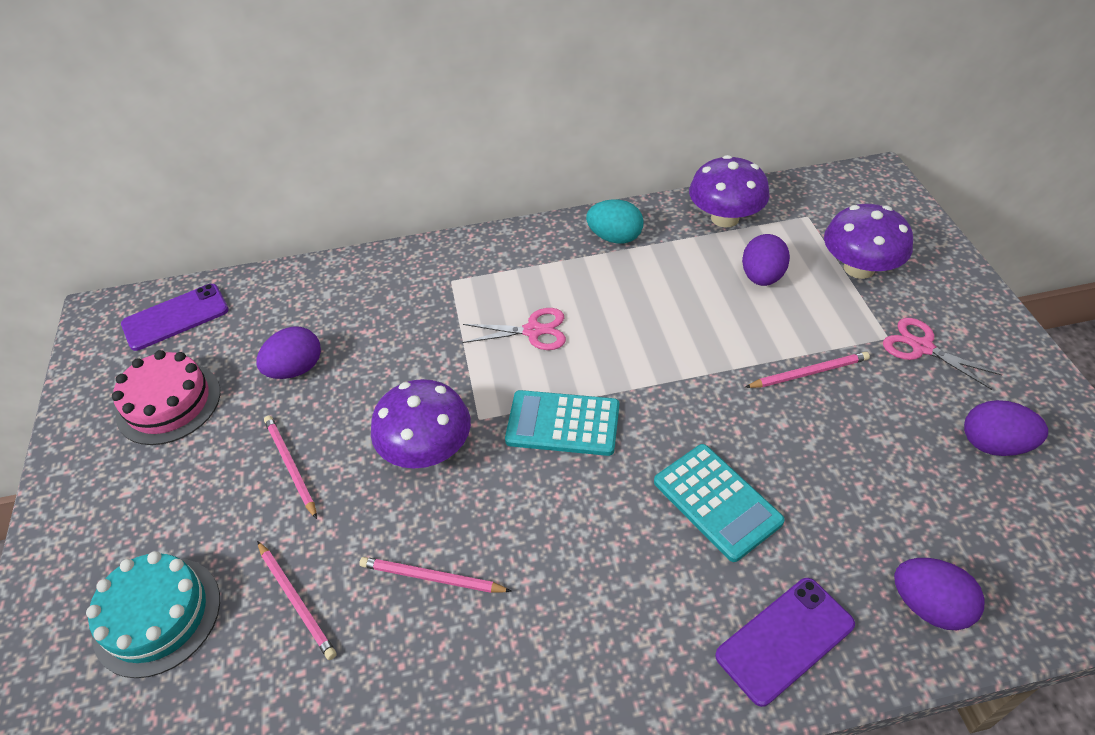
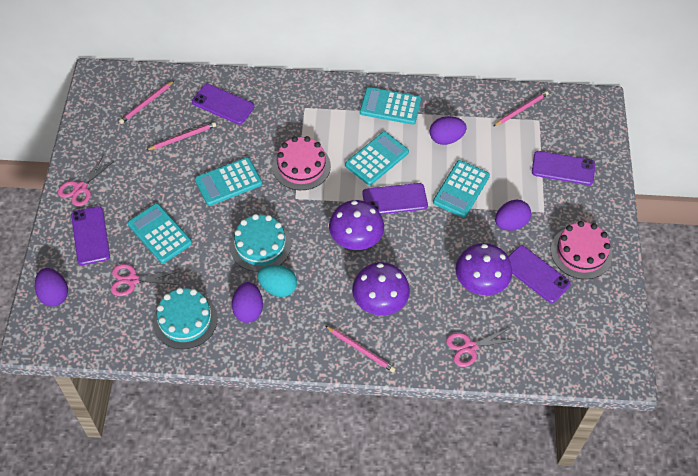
pink cake: [112,350,220,445] = 1 -> [273,136,331,190] [551,221,612,279] = 2
pink scissors: [462,308,566,350] [883,318,1002,390] = 2 -> [58,156,114,206] [111,264,179,296] [446,327,516,367] = 3
purple phone: [121,284,229,351] [715,578,855,707] = 2 -> [71,206,110,265] [192,84,254,125] [362,183,428,214] [508,246,571,303] [532,151,595,185] = 5
turquoise cake: [86,551,220,678] = 1 -> [153,288,218,349] [230,214,291,272] = 2
turquoise calculator: [505,390,619,456] [654,444,785,562] = 2 -> [128,203,192,263] [195,157,262,206] [345,132,409,185] [360,87,421,125] [433,160,490,218] = 5

